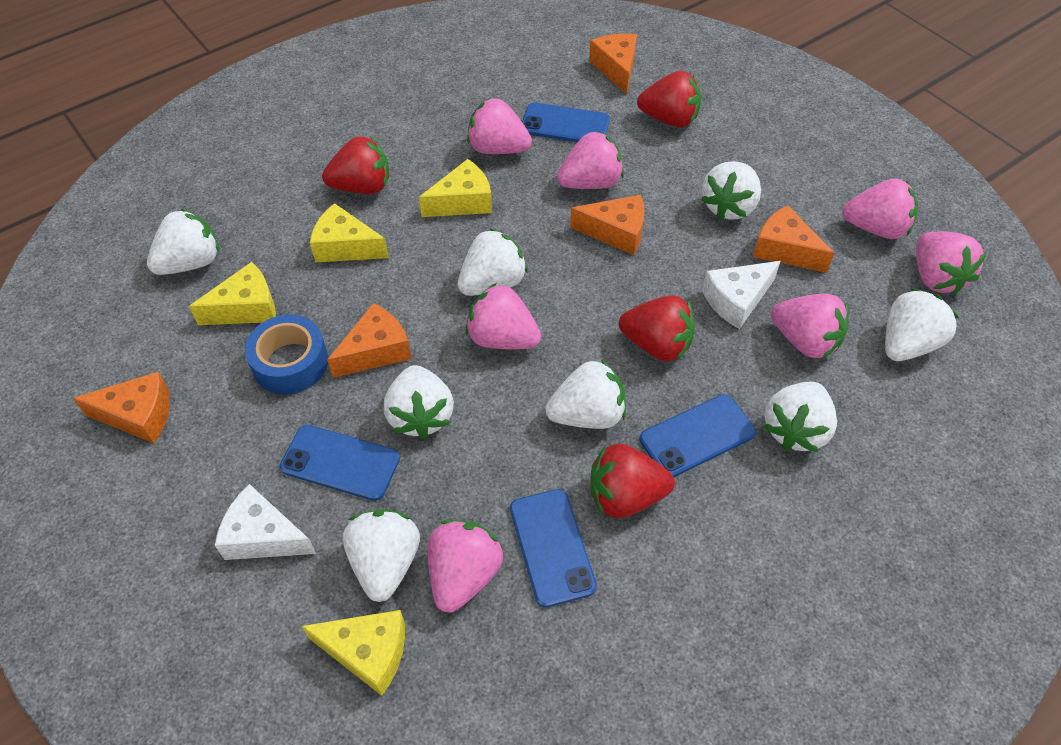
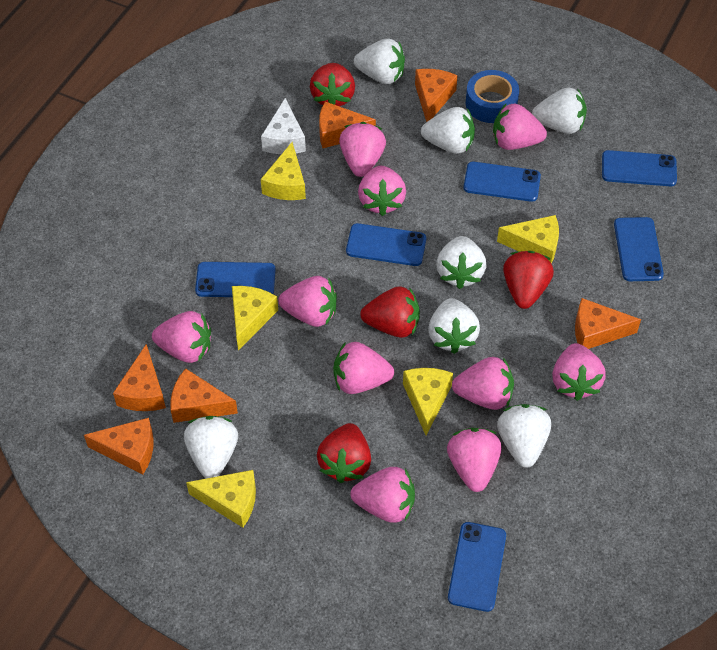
blue phone: [280,425,400,501] [510,489,597,608] [522,102,610,142] [640,394,756,477] = 4 -> [195,262,276,297] [346,223,426,266] [448,522,506,612] [463,162,541,202] [602,150,677,186] [614,217,664,281] = 6
orange cheese: [73,372,170,443] [327,303,412,378] [570,195,645,255] [589,34,637,94] [753,205,835,273] = 5 -> [84,418,154,474] [113,344,166,411] [170,368,238,423] [319,102,376,148] [415,69,458,122] [575,298,641,349] = 6
pink strawberry: [428,520,503,613] [466,283,541,349] [467,98,532,154] [557,131,624,189] [771,294,849,359] [842,178,918,239] [916,232,987,295] = 7 -> [152,311,211,363] [278,276,337,327] [333,342,394,394] [339,122,386,177] [350,467,415,523] [358,166,406,216] [447,428,502,492] [452,357,514,410] [493,103,547,150] [552,343,606,401] = 10
white cheese: [215,484,316,560] [702,261,781,329] = 2 -> [261,98,306,154] = 1
white strawberry: [147,208,219,275] [343,509,420,602] [384,365,454,439] [457,228,528,296] [545,359,626,429] [701,161,761,220] [763,382,837,452] [885,288,959,361] = 8 -> [184,416,238,478] [354,39,405,84] [421,107,475,154] [428,298,480,354] [436,236,486,289] [497,404,551,467] [532,87,587,134] = 7
yellow cheese: [189,262,276,325] [301,610,405,696] [310,203,389,262] [419,159,492,217] = 4 -> [186,470,256,528] [232,286,278,351] [261,142,306,200] [403,368,453,436] [497,215,559,264] = 5

